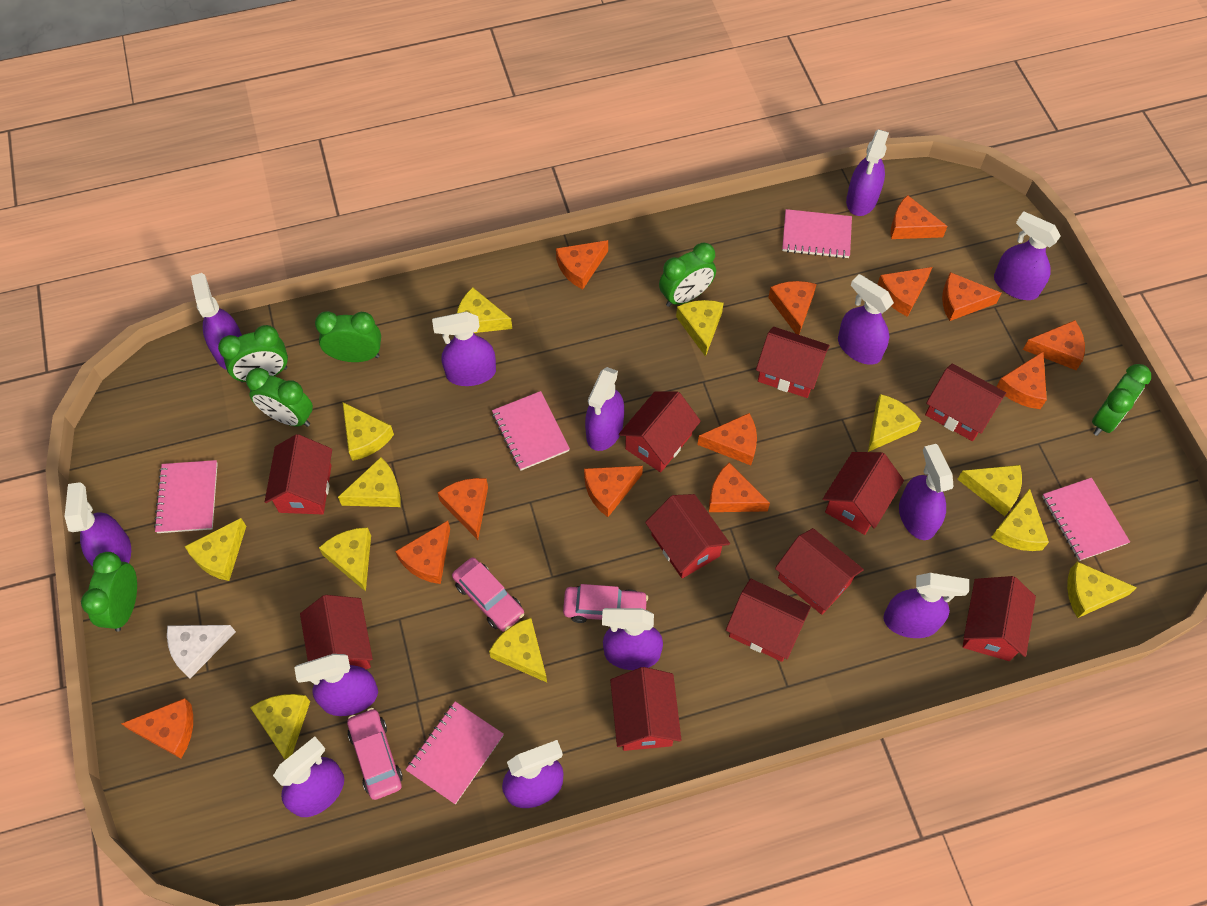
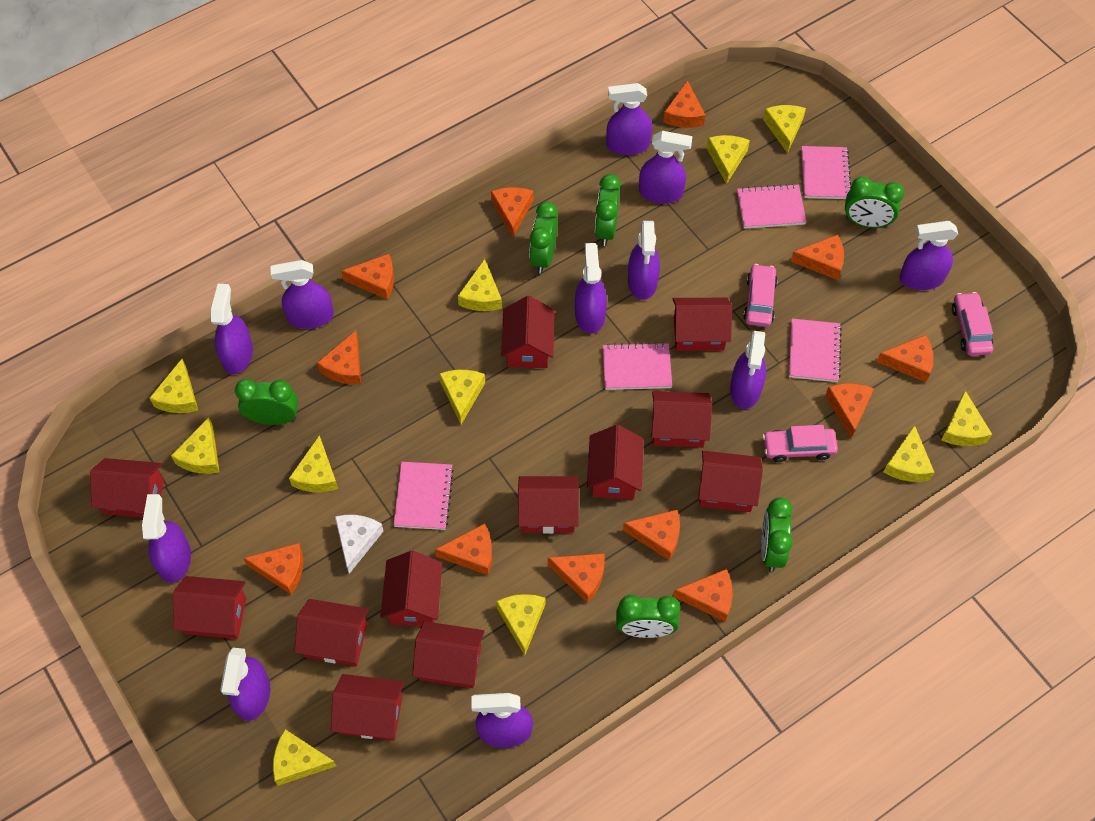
orange cheese: [121,698,193,759] [395,521,450,584] [437,478,488,540] [556,240,608,289] [584,466,643,517] [697,413,757,465] [709,462,770,512] [768,281,817,335] [877,267,932,317] [891,195,947,239] [942,272,1002,321] [996,352,1047,409] [1023,320,1085,370] = 13 -> [243,543,303,594] [317,331,361,384] [341,254,394,300] [435,523,492,575] [491,187,533,237] [548,553,605,603] [623,510,680,560] [663,80,705,128] [673,569,732,622] [791,235,844,280] [825,383,874,438] [877,335,933,382] = 12
purple spray bottle: [65,482,131,567] [191,273,242,370] [273,736,344,817] [294,654,378,716] [432,312,496,386] [502,740,564,808] [585,367,624,451] [602,608,663,670] [838,274,894,365] [846,129,889,216] [883,573,969,638] [899,444,953,540] [994,211,1061,300] = 13 -> [142,494,191,583] [211,284,253,374] [220,648,270,721] [270,260,334,329] [471,693,533,748] [575,243,607,334] [606,83,652,155] [628,221,660,300] [639,131,692,204] [730,331,766,409] [899,221,958,290] = 11
red house: [265,434,332,514] [300,595,373,669] [610,667,681,751] [619,391,701,472] [645,494,730,578] [726,579,811,662] [756,327,830,398] [775,528,864,615] [823,452,904,535] [925,364,1006,441] [963,576,1036,661] = 11 -> [90,458,164,518] [173,576,247,639] [294,599,369,666] [331,674,404,741] [381,551,442,626] [412,621,485,688] [501,296,555,368] [518,476,579,534] [587,425,644,499] [651,391,712,448] [673,298,732,351] [698,451,763,512] = 12
yellow cheese: [185,518,246,581] [250,694,310,760] [319,527,371,592] [338,457,401,507] [343,402,394,461] [457,287,512,333] [489,618,547,682] [676,300,724,357] [868,394,921,452] [957,465,1022,516] [991,488,1049,551] [1067,562,1137,618] = 12 -> [150,359,198,413] [171,417,220,474] [273,729,336,786] [289,435,338,492] [439,370,485,424] [458,259,502,311] [496,594,545,656] [707,135,750,184] [763,105,806,153] [884,425,935,482] [941,391,992,446] = 11

